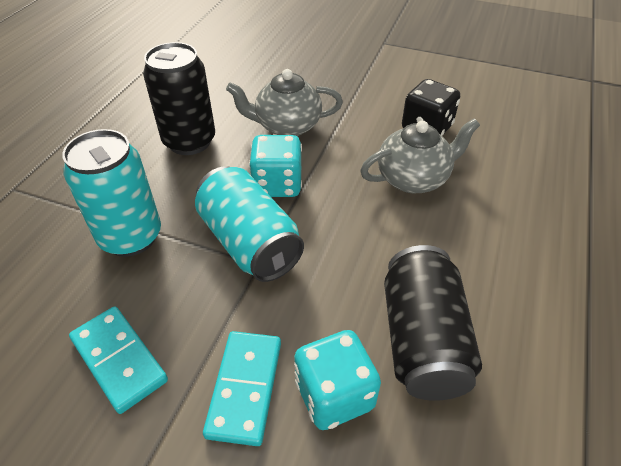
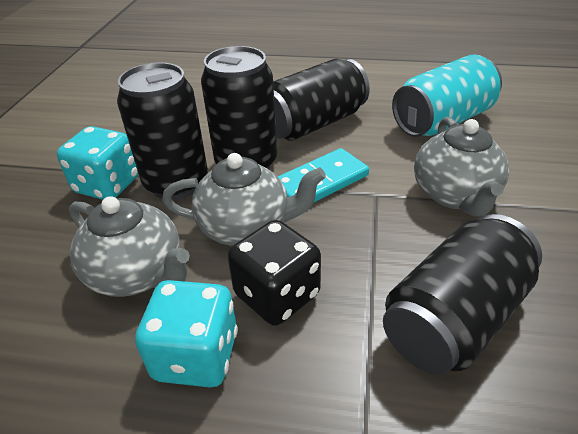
black can: [143,42,215,155] [384,245,482,401] = 2 -> [117,62,208,200] [201,46,277,169] [273,59,370,141] [383,214,542,375] = 4
grey teapot: [226,69,343,136] [360,118,480,193] = 2 -> [69,196,190,297] [162,153,326,246] [414,117,509,217] = 3
turquoise can: [62,129,161,257] [195,166,304,282] = 2 -> [392,54,502,137] = 1
turquoise domino: [69,306,168,414] [203,331,281,446] = 2 -> [277,148,369,203] = 1

